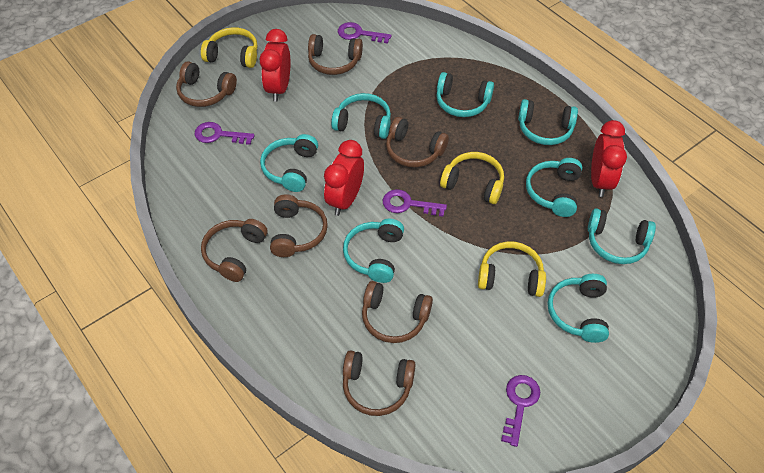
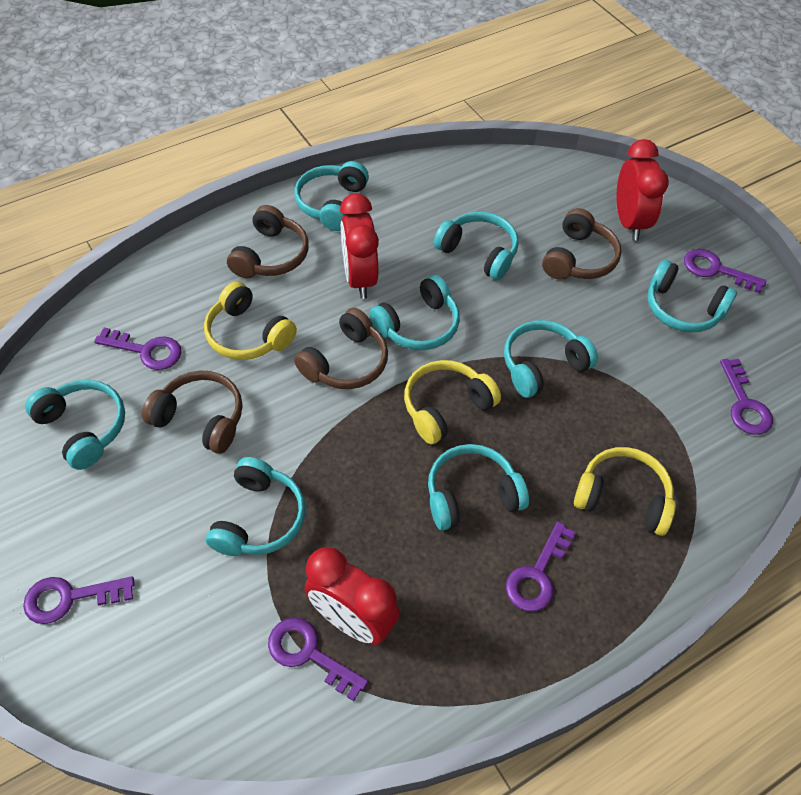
brown headphones: [176,61,237,107] [201,219,268,282] [270,194,328,257] [308,34,363,75] [343,350,416,416] [362,281,433,343] [386,117,449,167] = 7 -> [142,370,242,454] [227,205,309,278] [294,308,388,389] [542,208,622,279] = 4
purple key: [194,122,255,145] [338,22,392,44] [383,189,447,217] [501,375,540,447] = 4 -> [23,576,135,624] [94,327,182,370] [268,618,368,701] [506,522,576,611] [684,249,766,293] [720,359,773,435] = 6

